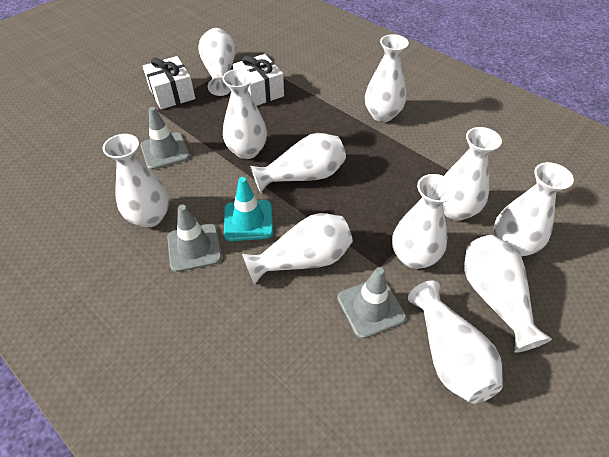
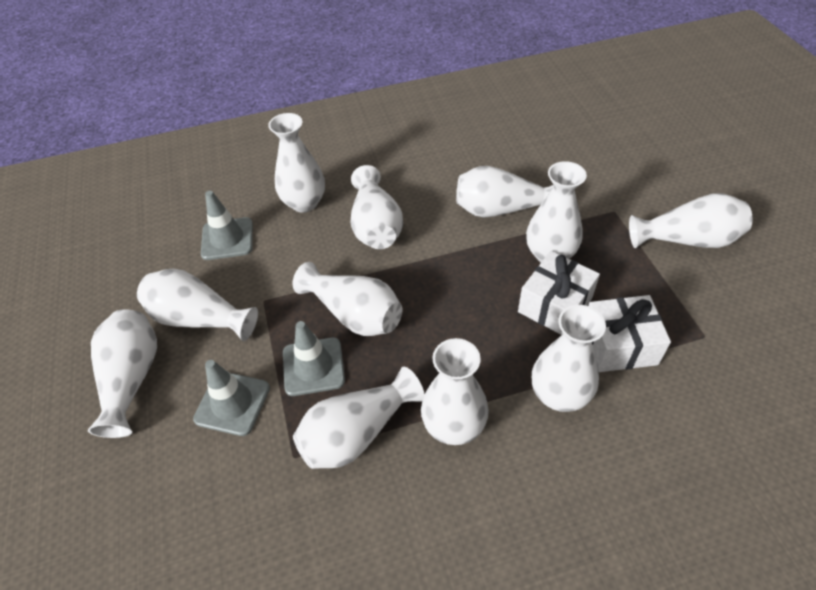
turquoise traffic cone: [224,177,273,241] = 1 -> none = 0

